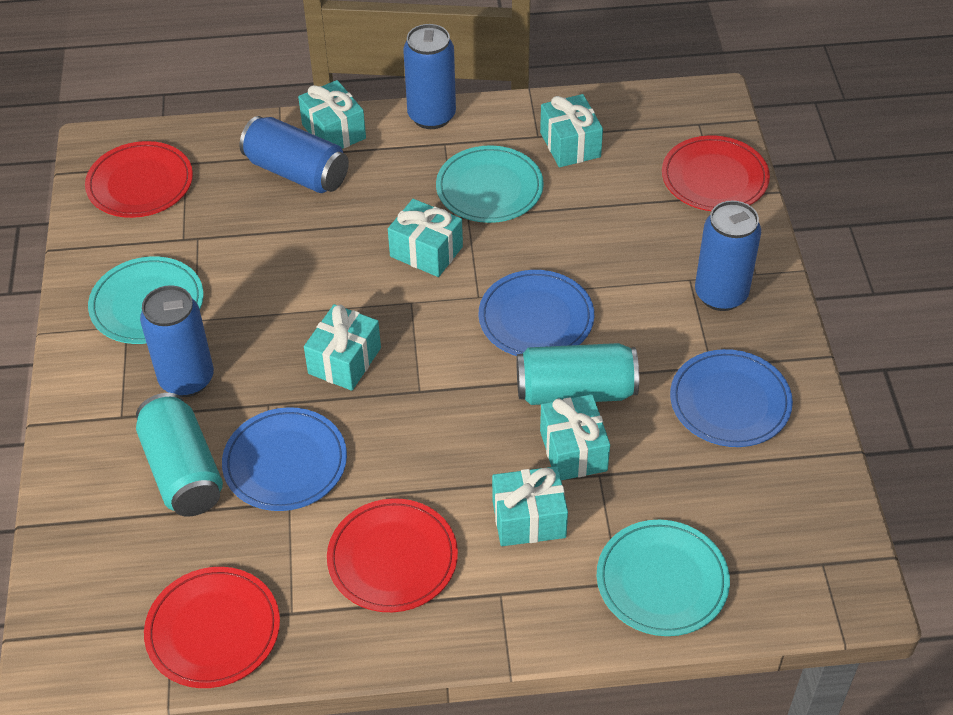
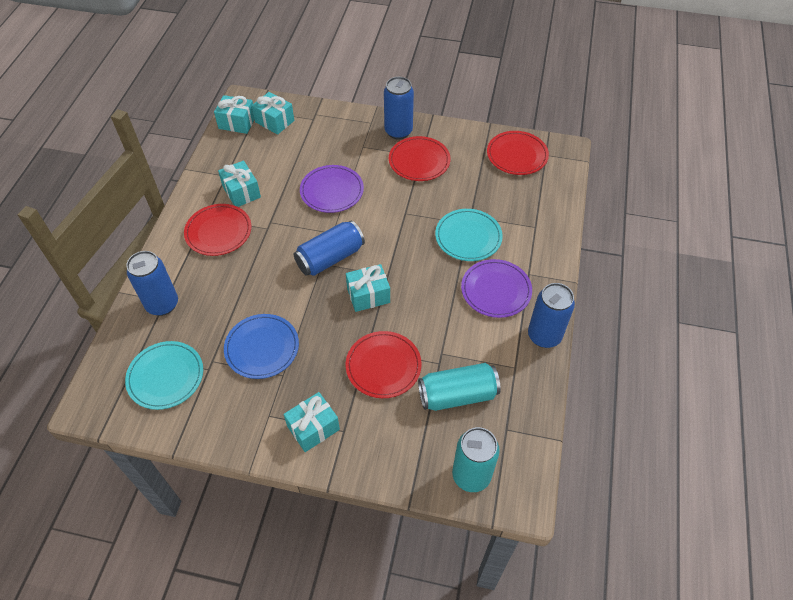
blue plate: [222,407,347,511] [478,270,594,356] [670,349,793,447] = 3 -> [224,314,299,379] = 1
purple plate: none = 0 -> [300,165,364,213] [461,259,532,318] = 2
turquoise gift: [298,80,366,149] [304,304,381,391] [388,199,463,277] [492,466,568,546] [540,94,603,167] [540,394,610,480] = 6 -> [214,95,255,134] [218,160,261,207] [252,92,294,135] [283,392,340,452] [346,264,390,312] = 5
turquoise plate: [88,256,204,344] [436,145,544,223] [597,520,730,636] = 3 -> [125,341,203,410] [435,209,503,261] = 2

